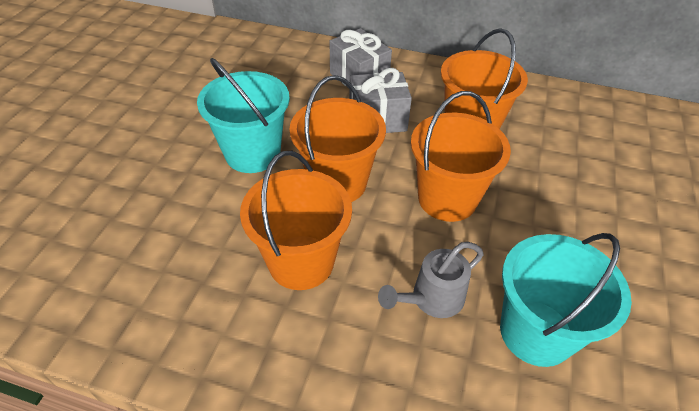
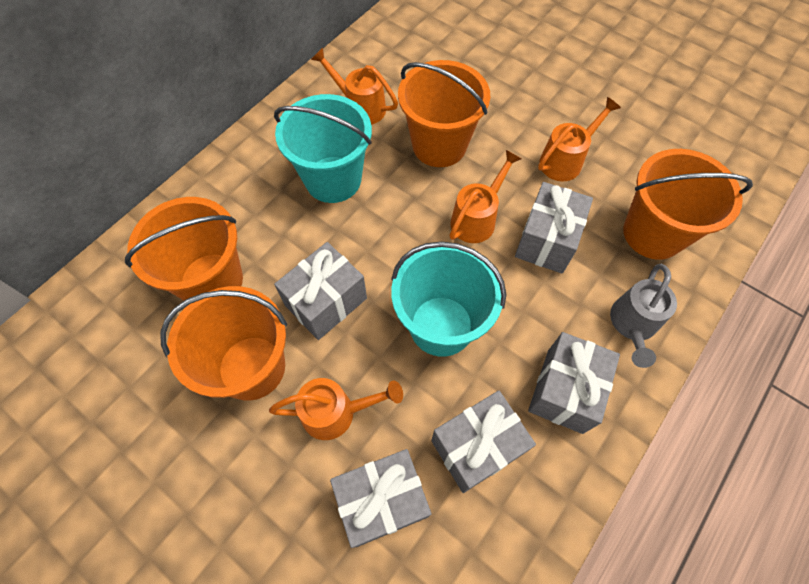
grey gift: [330,28,392,88] [349,68,412,133] = 2 -> [274,242,367,340] [330,449,431,548] [431,391,536,493] [515,182,593,274] [528,332,620,434] = 5
orange watering can: none = 0 -> [269,378,403,440] [311,48,398,125] [450,150,522,243] [538,97,621,182] = 4

